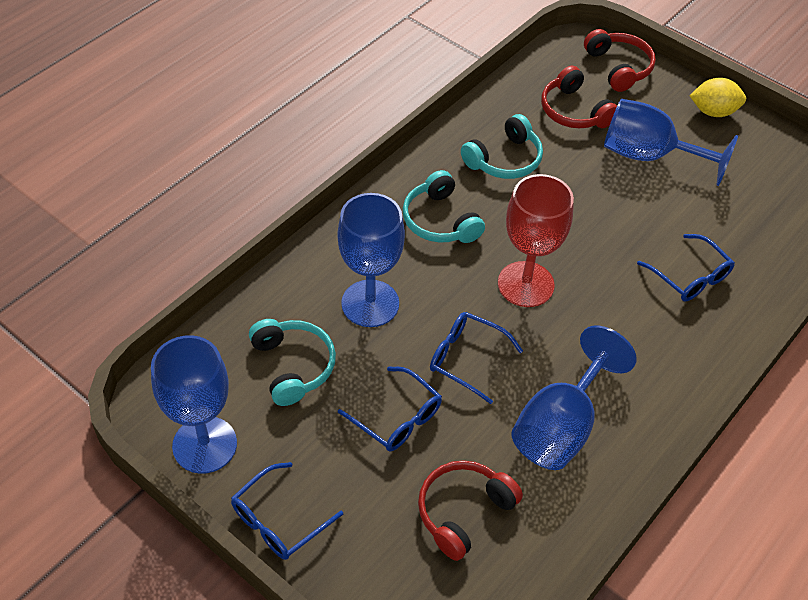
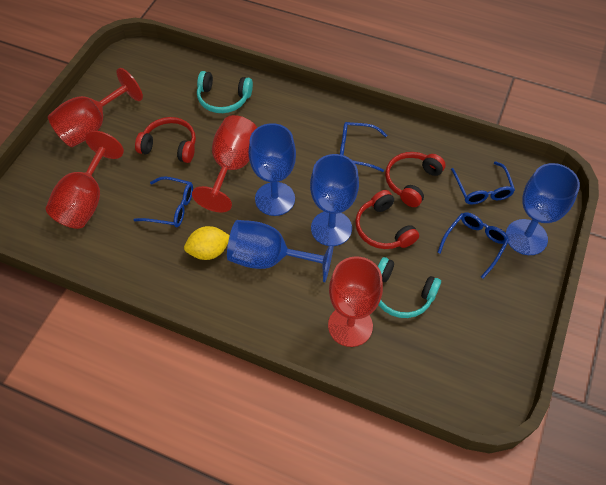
red goblet: [498,174,574,307] = 1 -> [46,131,124,229] [48,68,143,147] [192,115,257,212] [328,256,383,347] = 4
turquoise headphones: [249,319,336,406] [403,170,485,243] [461,114,543,179] = 3 -> [197,71,253,113] [378,257,441,318] = 2

